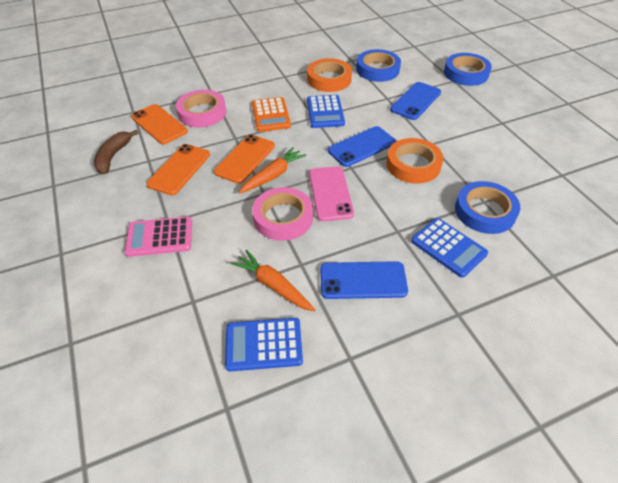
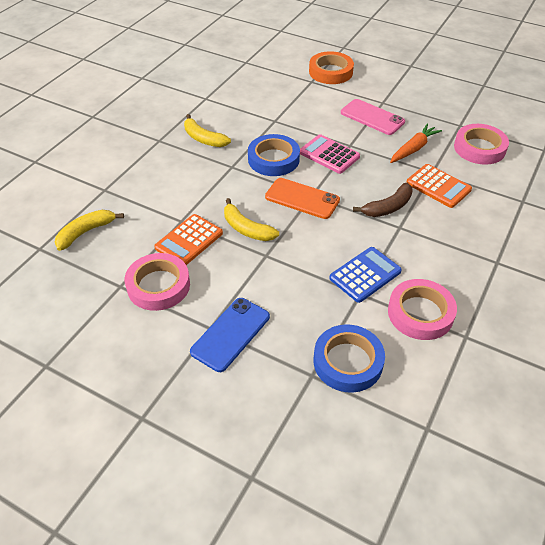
blue calculator: [225,318,303,372] [307,95,345,128] [411,218,488,278] = 3 -> [329,247,402,303] = 1
blue phone: [320,261,408,299] [328,126,396,167] [390,82,441,120] = 3 -> [190,298,270,372] = 1
blue tape: [356,49,401,82] [444,53,492,86] [455,181,520,234] = 3 -> [248,134,300,176] [314,324,385,393] = 2
orange calculator: [252,97,291,132] = 1 -> [154,214,223,265] [406,164,472,208] = 2
orange carrot: [231,250,315,312] [239,147,306,194] = 2 -> [390,124,442,163] = 1
orange phone: [131,104,188,144] [146,144,210,195] [214,134,275,184] = 3 -> [265,178,340,219] = 1
orange tape: [307,58,352,92] [386,138,443,184] = 2 -> [309,51,354,84] = 1
pink tape: [176,90,226,128] [252,187,313,241] = 2 -> [125,253,190,311] [388,279,457,340] [454,124,509,165] = 3
yellow banana: none = 0 -> [55,210,124,251] [184,114,231,147] [224,198,279,241] = 3

